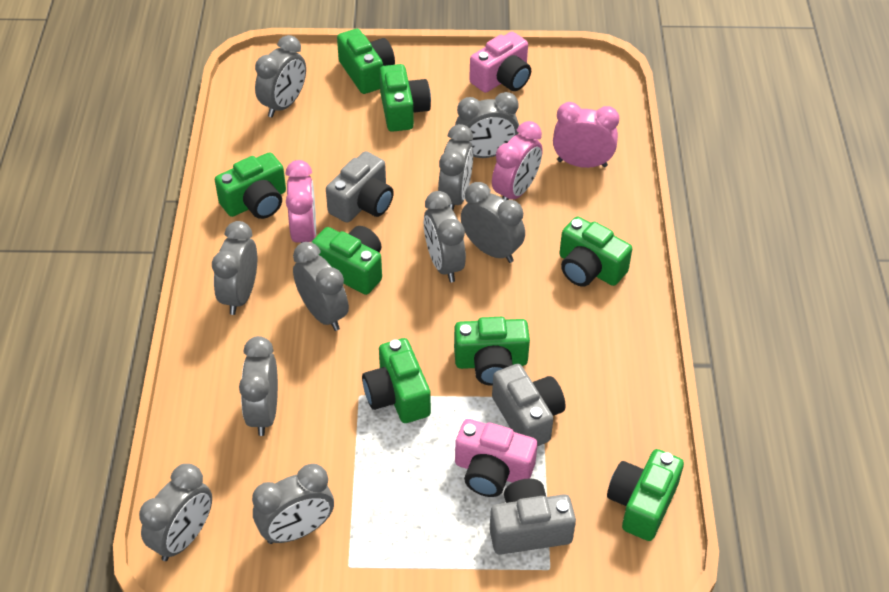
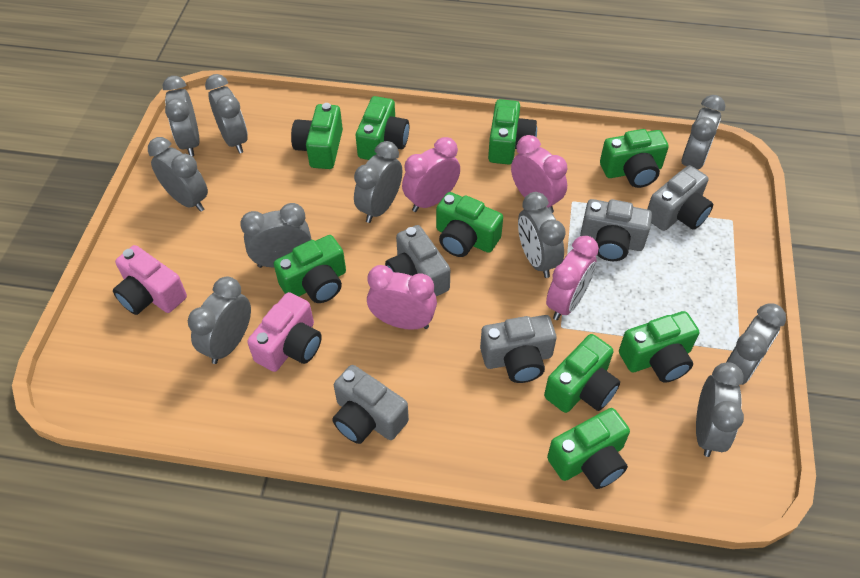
green camera: [215,152,286,219] [311,226,382,295] [337,29,395,94] [362,338,431,423] [379,64,431,132] [454,317,530,386] [560,217,632,287] [607,449,684,541] = 8 -> [274,235,346,303] [291,103,343,169] [356,96,409,160] [436,192,503,257] [488,99,537,165] [544,334,620,413] [547,408,630,489] [600,129,669,188] [619,311,699,383] = 9
grey camera: [326,151,394,223] [489,478,576,555] [492,364,566,446] = 3 -> [332,365,409,444] [385,225,450,296] [480,315,557,383] [580,199,652,261] [647,165,713,231] = 5
pink clock: [285,160,316,243] [492,121,543,200] [553,102,619,168] = 3 -> [367,265,437,330] [402,137,460,212] [511,135,567,213] [546,236,599,320] = 4

